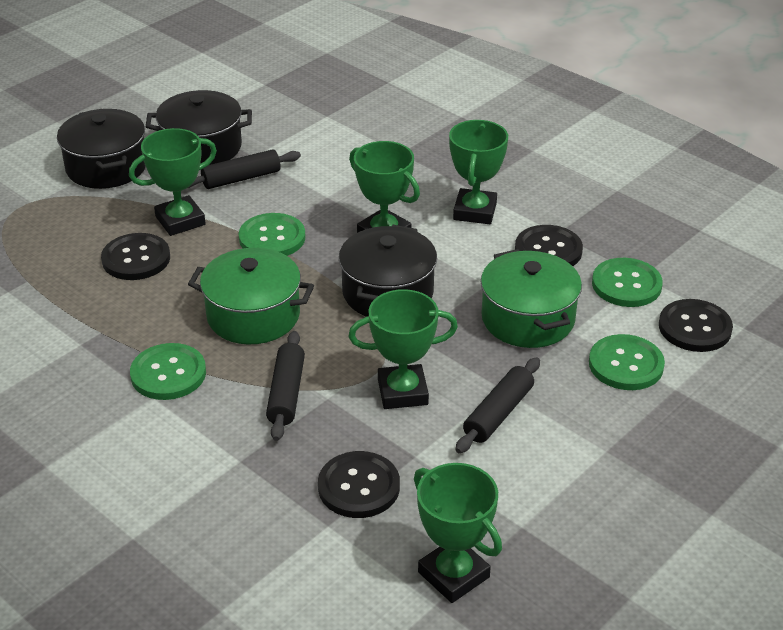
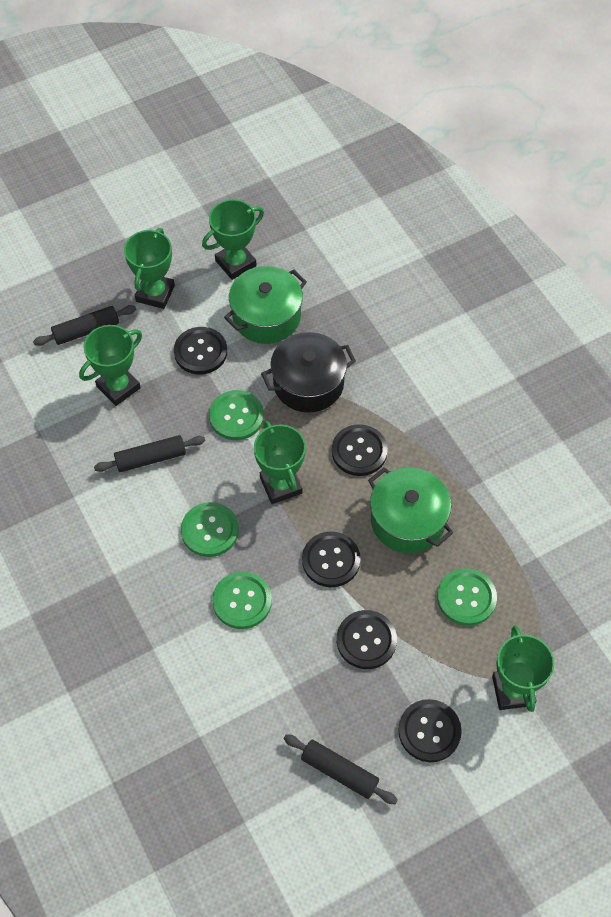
black button: [101,233,170,280] [318,451,400,518] [515,225,583,266] [659,299,733,352] = 4 -> [174,327,227,374] [302,531,361,587] [332,424,388,476] [337,610,397,669] [398,699,462,762] = 5
black pot: [57,109,146,189] [146,90,252,165] [339,225,437,317] = 3 -> [261,332,356,413] = 1

